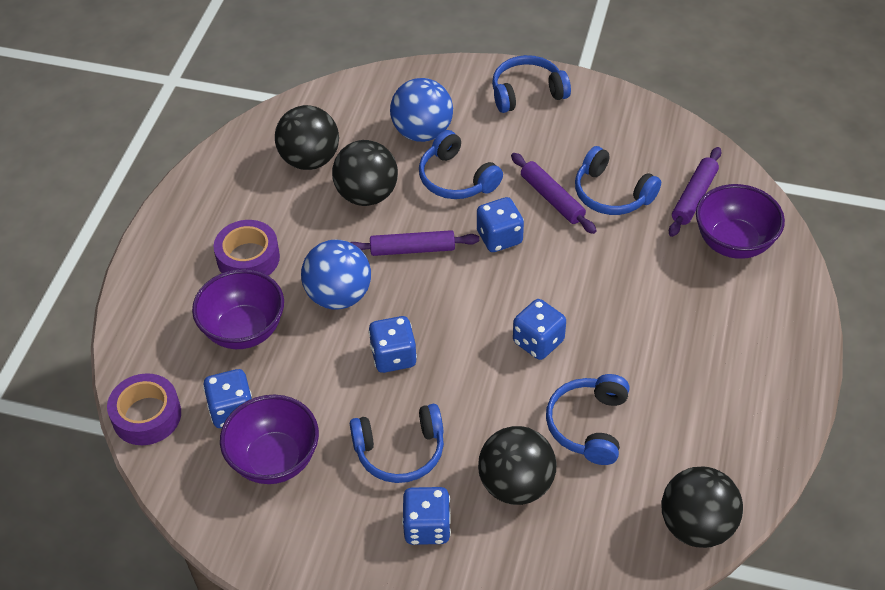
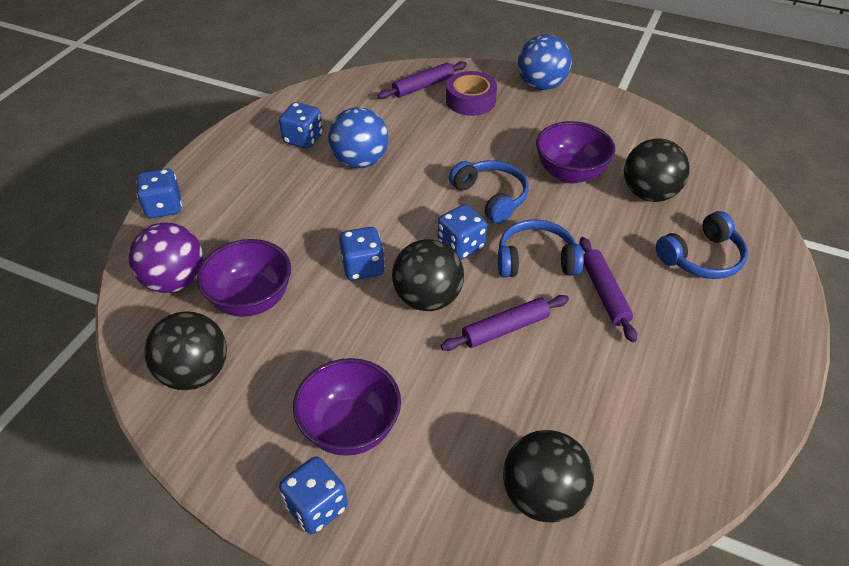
blue headphones: [350,404,444,483] [419,130,503,199] [492,55,571,113] [546,374,630,465] [575,146,661,215] = 5 -> [449,160,529,224] [498,219,584,278] [656,211,748,279] = 3
purple ball: none = 0 -> [129,222,203,293] = 1
purple tape: [107,373,181,445] [214,220,280,276] = 2 -> [446,71,497,116] = 1

